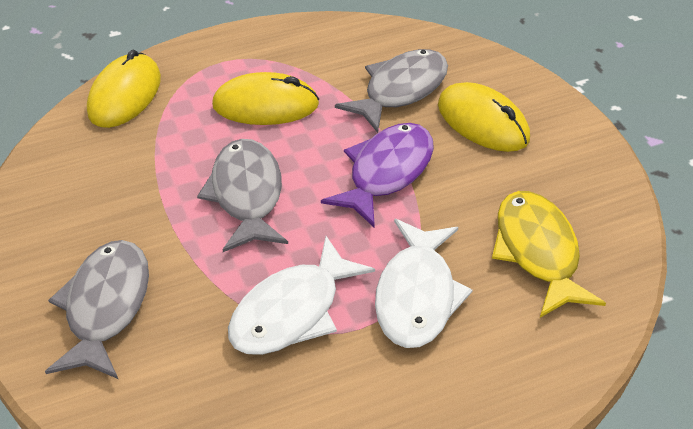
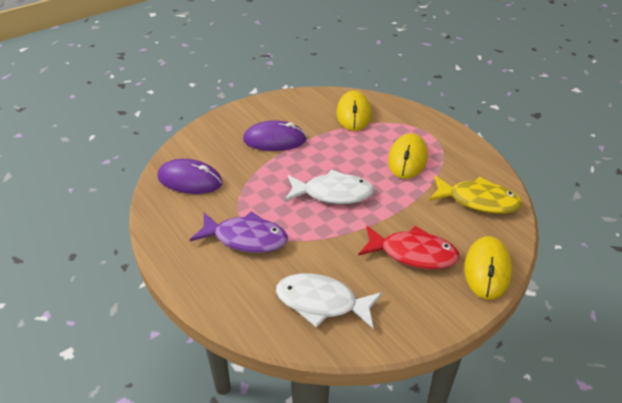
grey fish: [45,240,149,379] [197,139,288,252] [335,49,448,133] = 3 -> none = 0
purple mouse: none = 0 -> [157,159,223,194] [243,120,307,151] = 2
red fish: none = 0 -> [358,226,460,270] = 1

